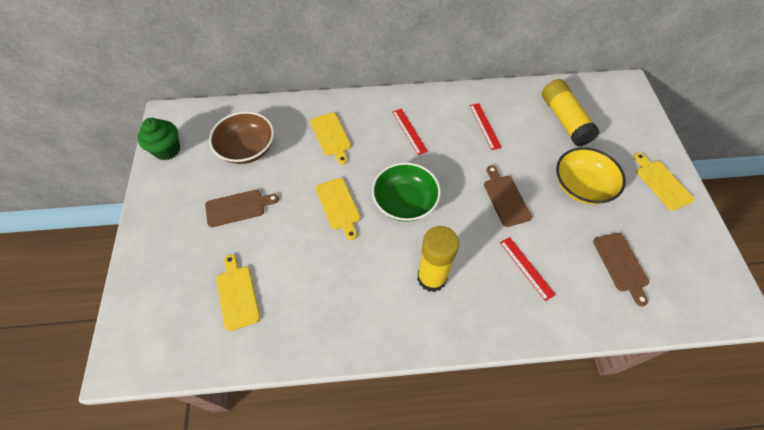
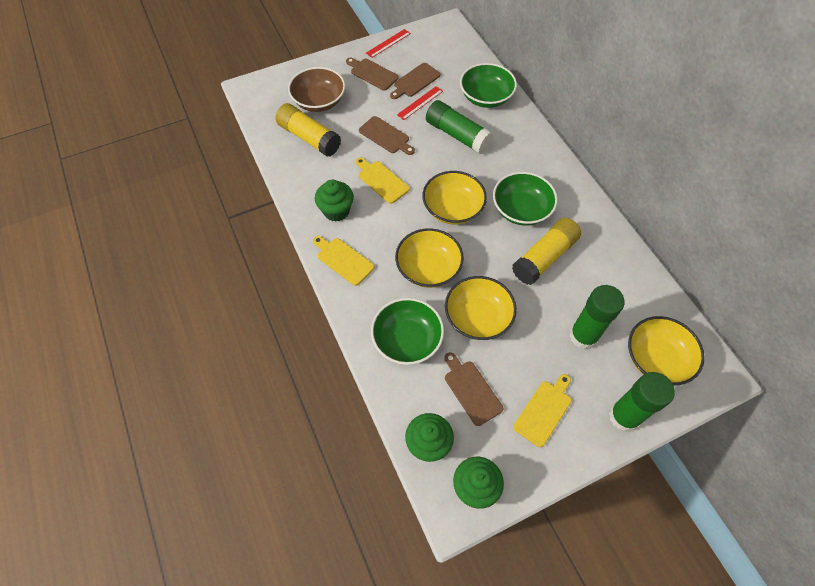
brown cutting board: [205,190,279,227] [484,166,532,227] [593,233,649,306] = 3 -> [346,58,399,91] [359,116,415,155] [390,63,441,99] [444,352,503,426] = 4
green bowl: [372,162,441,222] = 1 -> [371,298,444,365] [460,63,517,108] [493,172,558,226] = 3
green cupcake: [137,118,180,160] = 1 -> [315,180,354,222] [405,413,454,462] [453,457,504,509] = 3
green glue stick: none = 0 -> [426,100,493,154] [569,285,625,349] [609,372,675,432] = 3
red ruler: [392,109,428,155] [469,103,502,150] [500,237,556,301] = 3 -> [366,29,411,58] [397,86,443,120] = 2
yellow bowl: [556,148,626,205] = 1 -> [395,228,464,288] [422,171,487,225] [445,276,517,340] [628,316,705,385] = 4
yellow cutting board: [216,254,260,331] [310,112,351,165] [316,178,360,240] [634,152,694,211] = 4 -> [313,236,374,286] [356,158,410,204] [513,374,572,447] = 3

